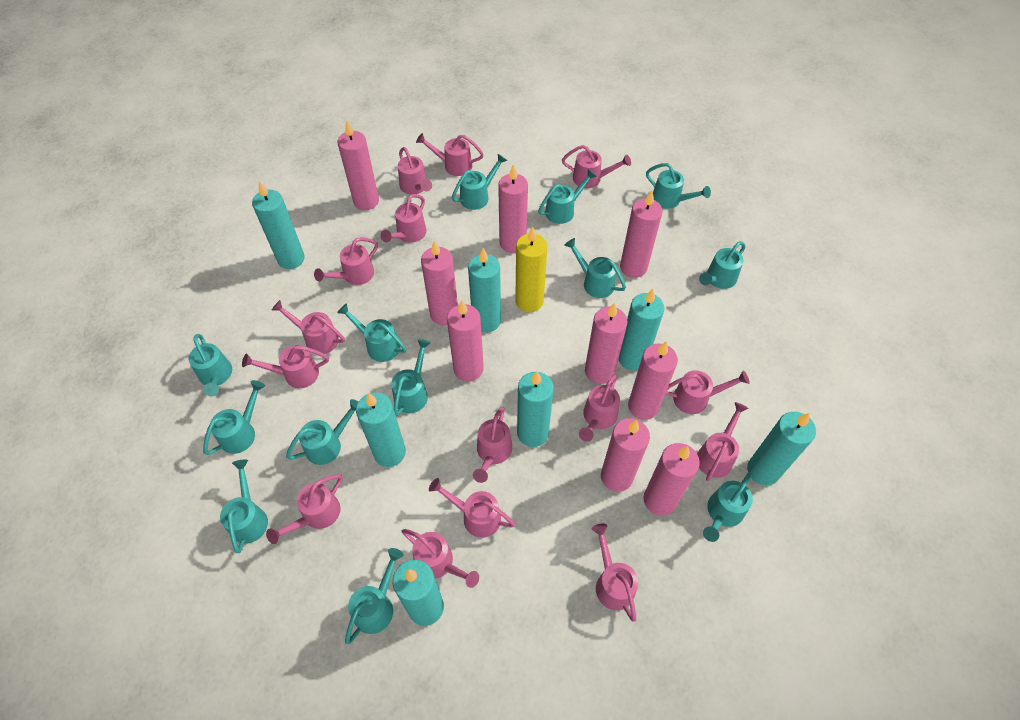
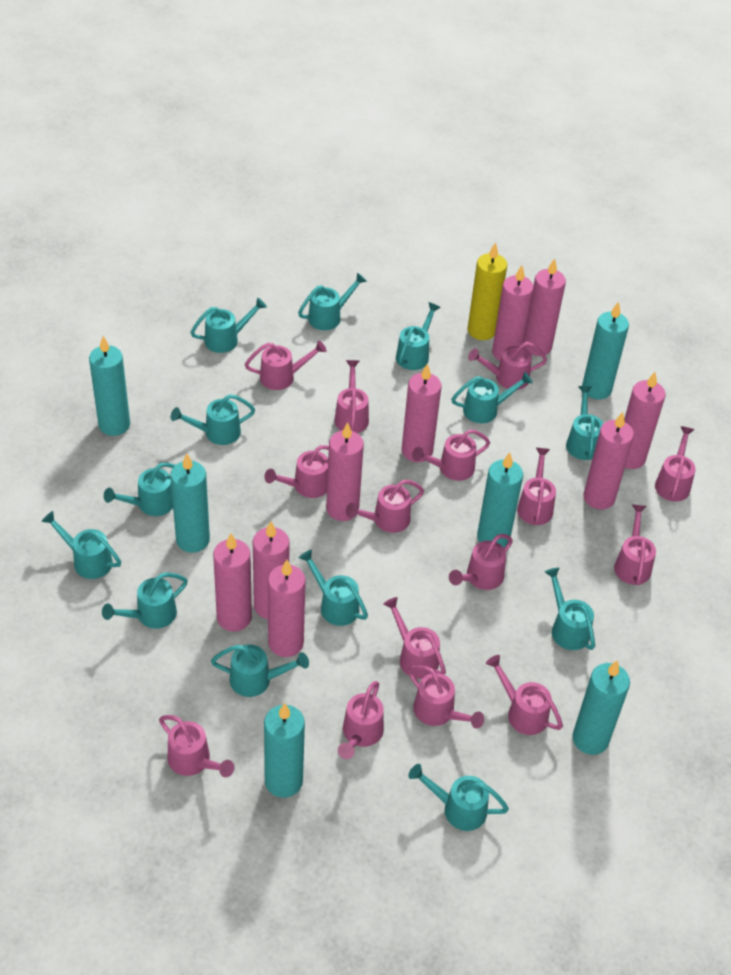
turquoise candle: [252,181,305,269] [356,392,406,467] [393,559,444,626] [468,248,501,333] [517,371,554,447] [619,289,664,371] [747,412,816,485] = 7 -> [89,336,130,436] [170,454,210,553] [264,703,305,798] [477,452,523,548] [572,661,630,755] [582,302,629,399] = 6

